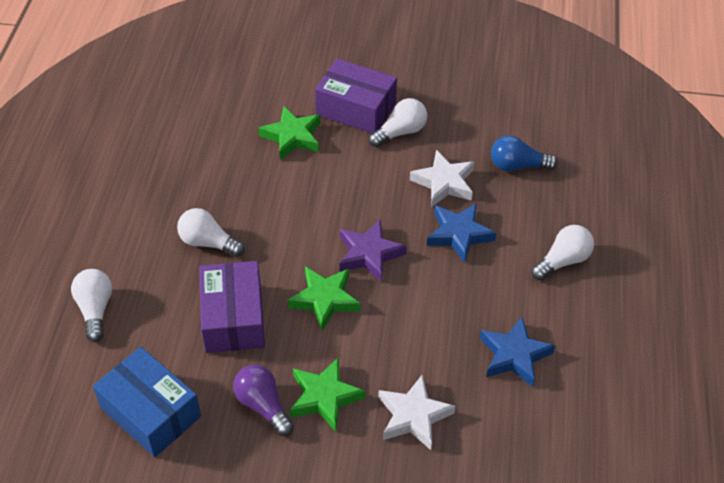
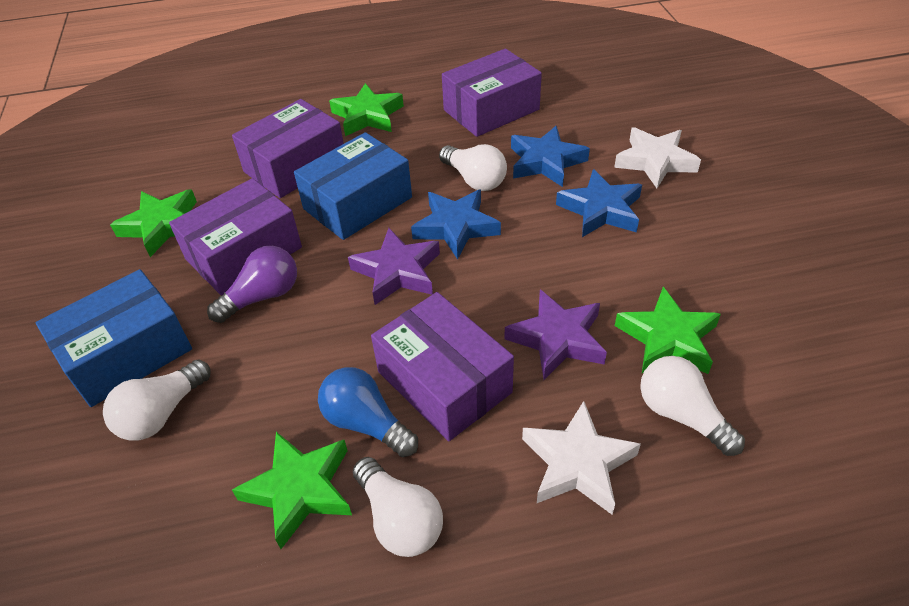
blue box: [93,347,201,457] = 1 -> [36,269,192,407] [294,132,412,240] = 2
blue star: [427,203,496,263] [480,317,555,387] = 2 -> [411,190,501,260] [511,126,590,187] [556,169,642,237] = 3
green star: [258,106,321,160] [287,267,361,331] [290,357,365,432] = 3 -> [110,189,197,257] [232,432,352,549] [329,83,404,136] [615,287,721,374] = 4
purple box: [199,261,265,353] [315,58,397,134] = 2 -> [169,178,302,295] [232,99,344,198] [371,292,514,441] [442,48,542,137] = 4
purple star: [339,219,407,282] = 1 -> [348,228,440,305] [505,290,607,380] = 2

